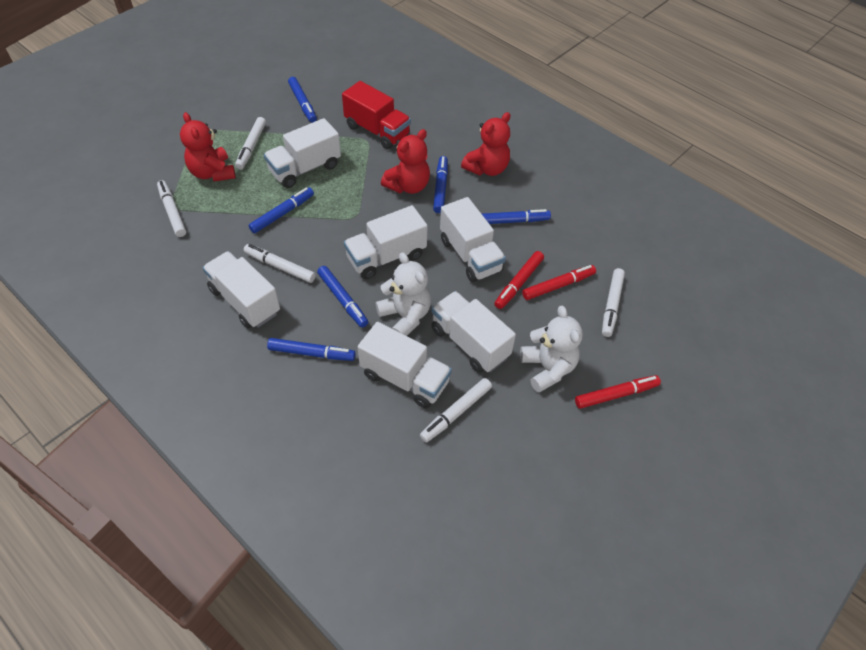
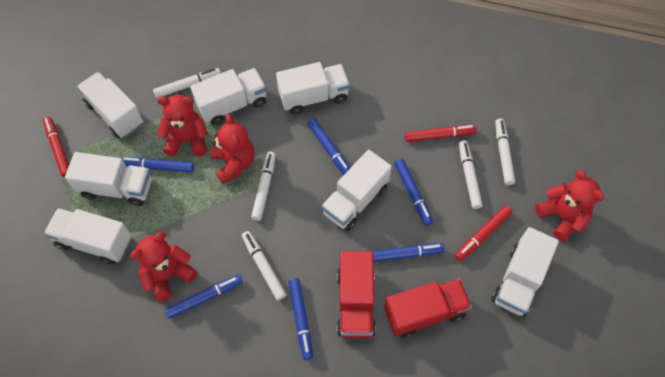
red teddy bear: [180,112,236,182] [381,129,430,194] [461,112,510,176] = 3 -> [130,232,197,302] [157,95,208,156] [211,114,255,184] [535,170,604,241] = 4
red truck: [342,81,411,150] = 1 -> [337,251,376,338] [384,278,472,338] = 2
white teddy bear: [375,252,431,336] [520,306,583,393] = 2 -> none = 0
white truck: [202,251,280,329] [264,118,341,188] [344,205,428,279] [358,322,452,409] [431,291,516,373] [440,197,506,282] = 6 -> [44,208,132,264] [65,152,152,206] [77,72,143,138] [190,68,267,125] [276,62,350,115] [321,150,392,231] [491,227,559,317] = 7

